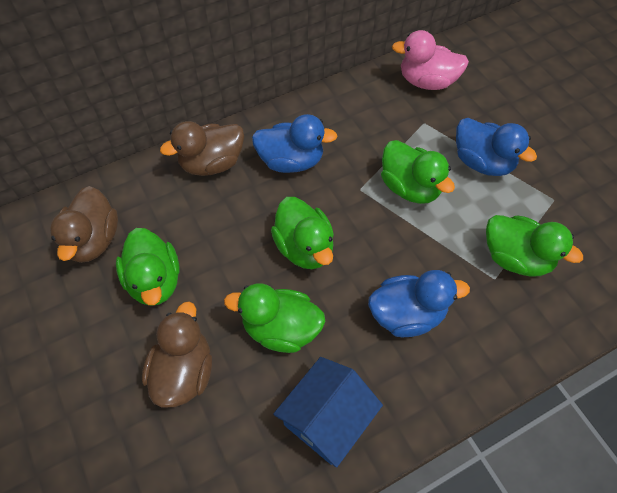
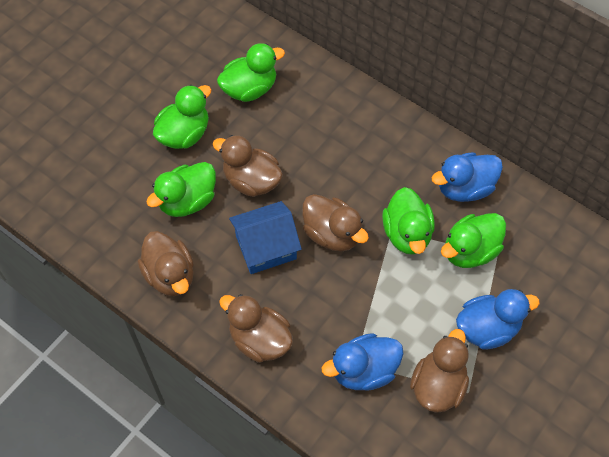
brown duck: [50,186,118,263] [142,301,212,408] [160,121,244,176] = 3 -> [138,231,194,296] [213,135,283,197] [219,294,293,363] [302,194,369,252] [410,329,469,413] = 5
pink duck: [392,30,469,90] = 1 -> none = 0

